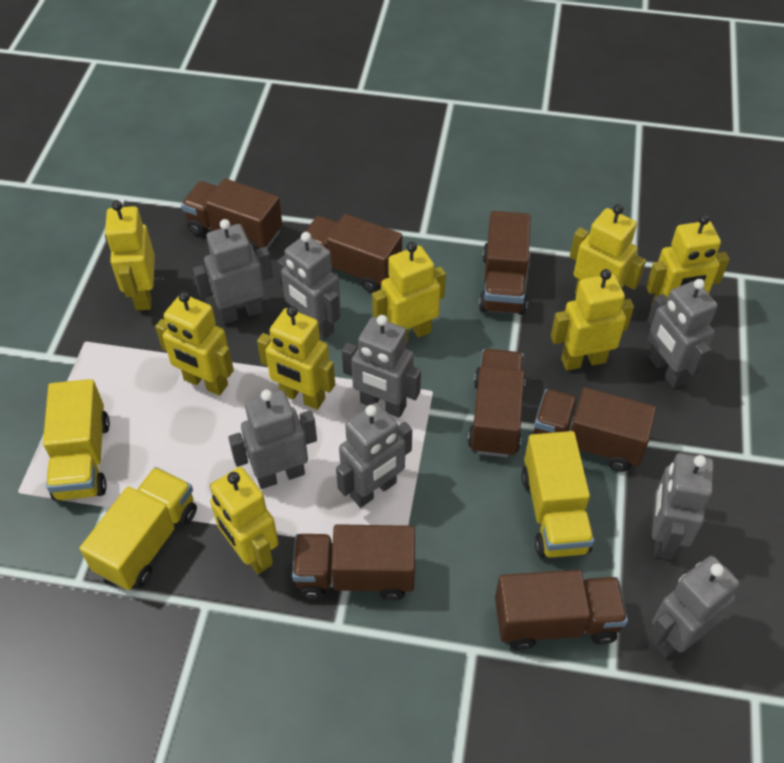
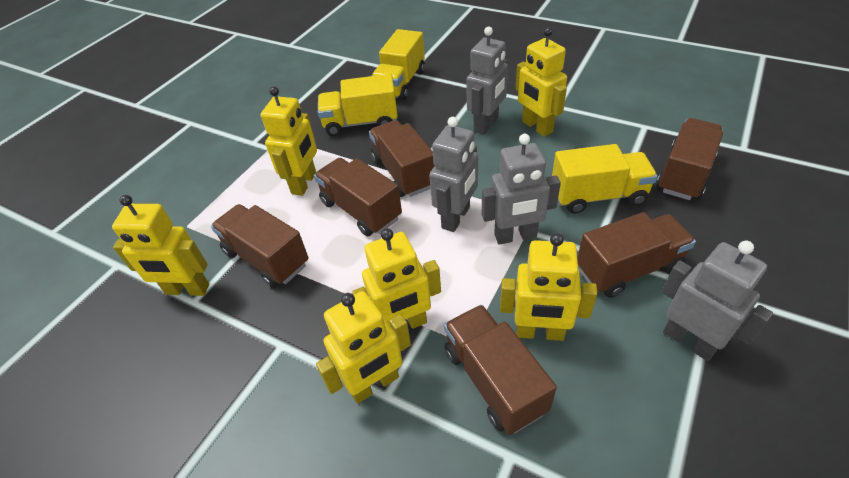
brown truck: [181,178,282,253] [292,524,415,601] [305,214,402,293] [468,349,526,457] [479,211,531,315] [495,570,628,650] [534,387,656,472] = 7 -> [211,204,309,288] [314,158,402,236] [369,120,435,197] [444,305,557,435] [577,212,696,298] [656,118,723,200] = 6
grey robot: [193,219,273,324] [228,389,317,489] [277,232,340,340] [336,403,412,508] [342,315,421,418] [647,279,718,388] [648,556,740,658] [652,453,714,559] = 8 -> [429,117,478,232] [466,27,508,135] [482,134,561,245] [662,241,773,361] = 4
yellow robot: [105,201,155,311] [155,291,234,396] [210,467,279,574] [257,306,335,410] [372,242,446,343] [551,269,634,371] [570,204,646,294] [646,215,730,307] = 8 -> [112,195,209,296] [261,86,317,196] [316,291,411,404] [352,228,441,329] [500,233,598,341] [515,27,567,137] = 6

